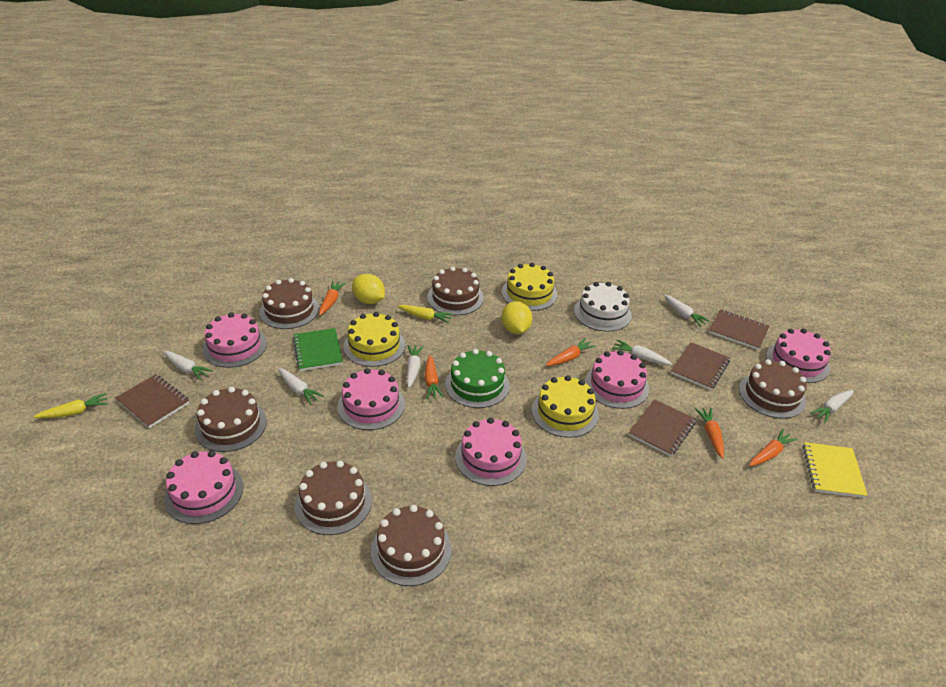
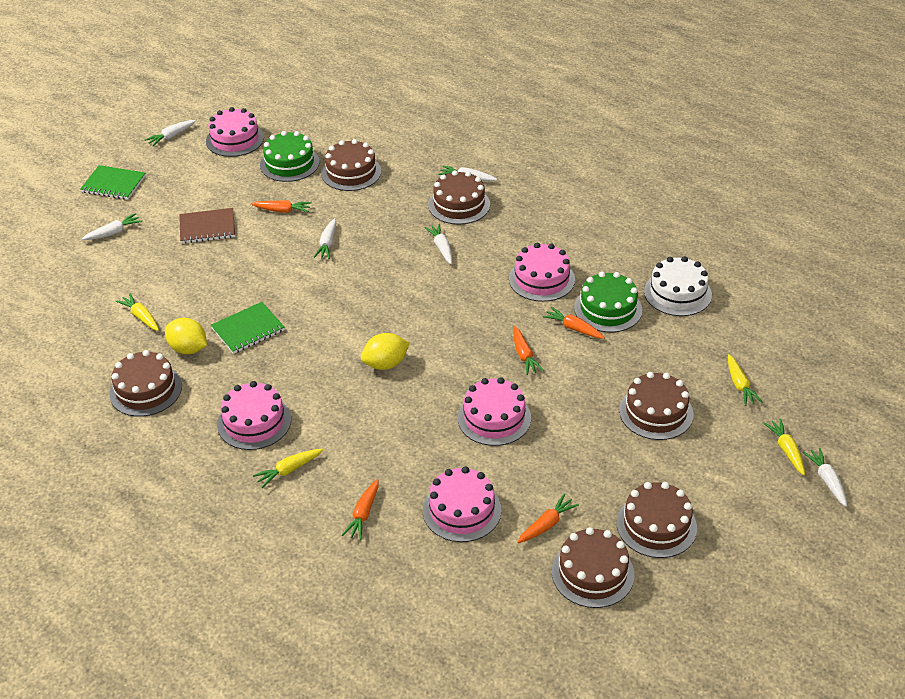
brown notebook: [115,374,189,428] [629,399,696,456] [671,342,730,390] [709,309,769,350] = 4 -> [179,208,235,244] = 1
green cake: [445,349,510,408] = 1 -> [260,131,319,182] [574,272,642,332] = 2
green notebook: [293,328,343,371] = 1 -> [80,165,146,200] [211,302,285,354] = 2
pink cake: [164,450,244,524] [203,312,267,368] [337,368,405,430] [455,417,527,486] [585,350,649,409] [766,328,831,383] = 6 -> [206,107,264,157] [217,381,291,450] [423,466,501,542] [458,377,531,446] [509,243,575,302] = 5
yellow cake: [343,312,405,367] [502,263,557,311] [532,375,599,438] = 3 -> none = 0
yellow carrot: [34,393,108,418] [398,305,453,323] = 2 -> [116,293,159,331] [253,449,323,488] [728,354,763,406] [763,419,805,475] = 4
yellow notebook: [803,442,868,498] = 1 -> none = 0

